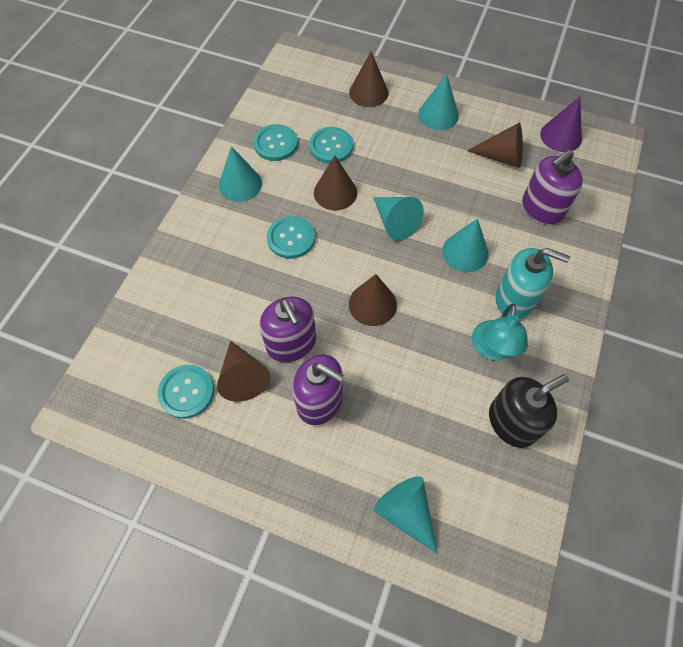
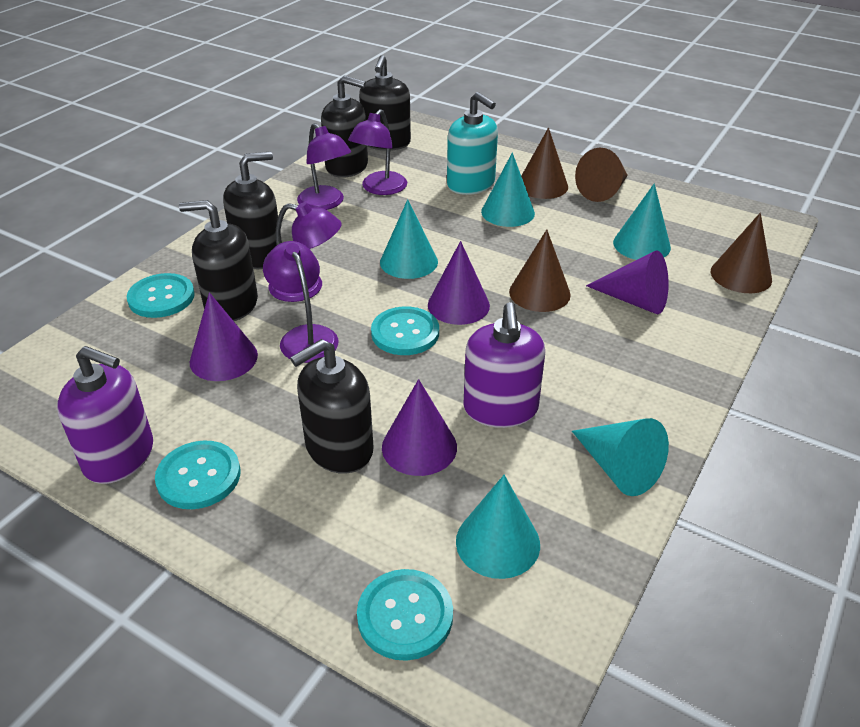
black soap dispenser: [489,374,569,448] = 1 -> [179,200,258,321] [223,152,282,269] [290,339,374,474] [321,75,368,178] [359,55,411,151] = 5
brown cone: [217,341,270,402] [314,156,357,210] [349,52,389,107] [349,274,397,326] [467,123,523,168] = 5 -> [509,229,571,312] [521,127,568,199] [575,148,628,202] [711,213,772,293] = 4
purple cone: [540,97,582,152] = 1 -> [190,292,258,381] [382,379,457,476] [428,241,490,325] [586,251,669,314] = 4
purple lamp: none = 0 -> [263,241,339,363] [269,202,342,302] [297,123,351,210] [348,109,407,195] = 4
purple soap dispenser: [259,297,316,362] [292,354,344,425] [522,150,583,225] = 3 -> [57,346,153,484] [463,302,545,428] = 2
turquoise lamp: [472,304,528,361] = 1 -> none = 0

